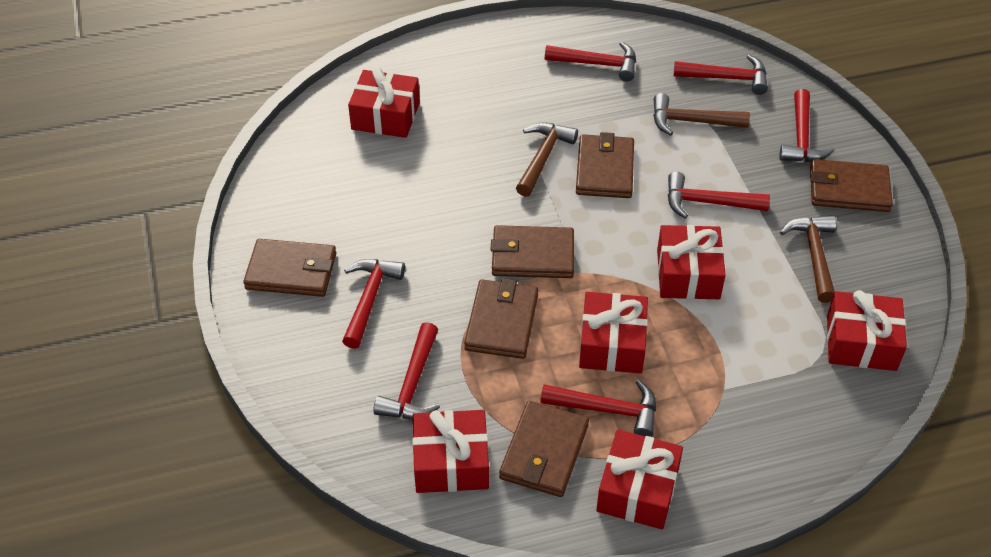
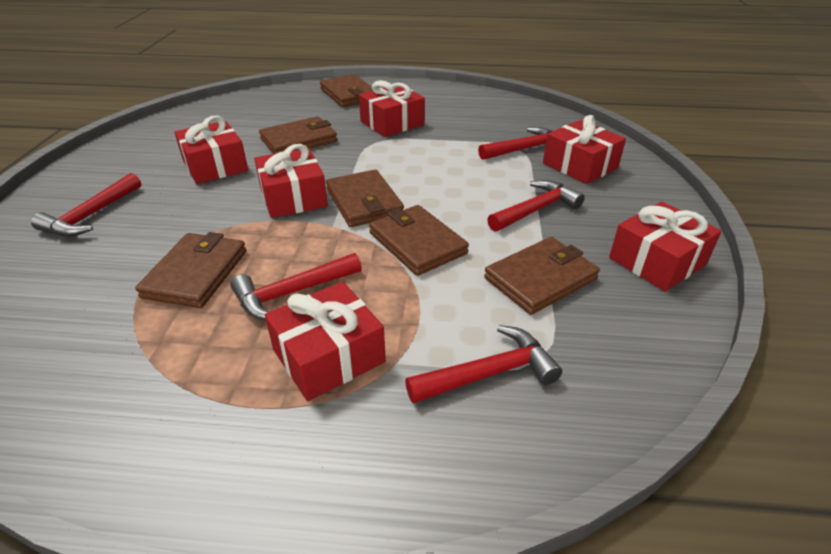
brown hammer: [516,122,578,197] [653,93,750,136] [780,215,836,303] = 3 -> none = 0
red hammer: [342,259,405,349] [373,322,440,419] [540,380,656,437] [545,42,636,82] [668,172,770,218] [674,55,768,95] [779,89,834,162] = 7 -> [31,173,141,237] [230,253,362,320] [405,325,562,404] [478,127,552,160] [487,180,585,232] = 5

